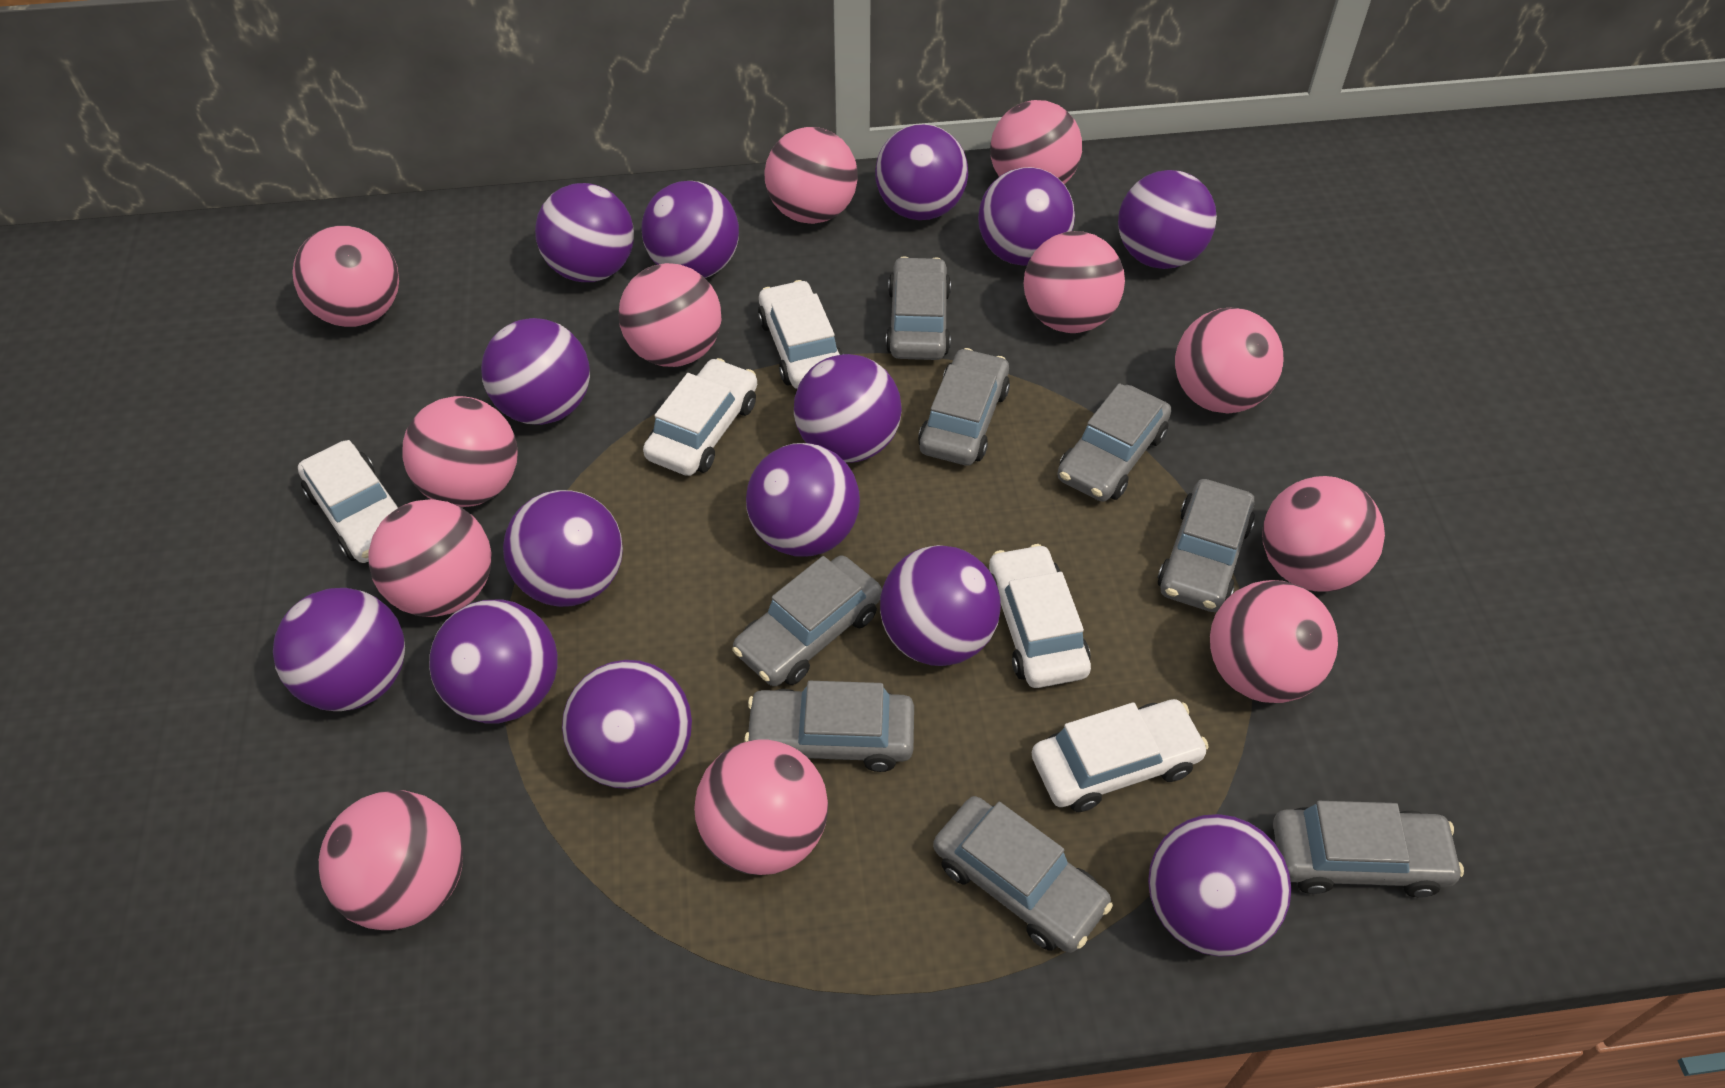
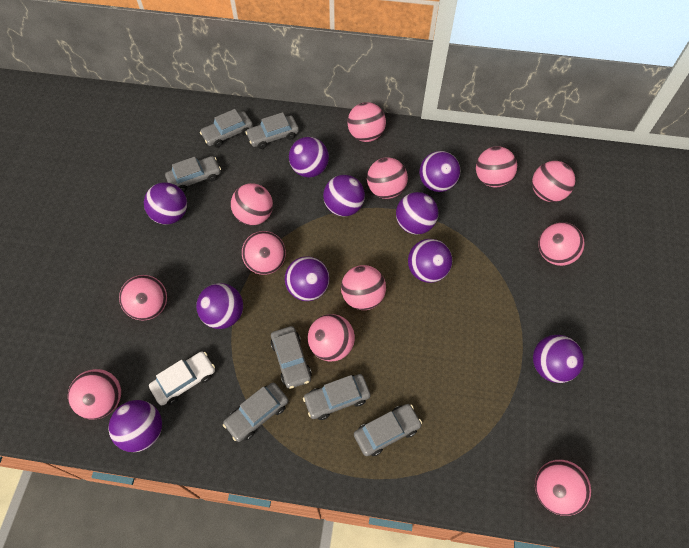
grey car: [732,555,882,686] [744,681,914,772] [886,256,951,360] [918,348,1010,466] [933,796,1113,953] [1057,383,1171,502] [1157,479,1255,612] [1273,801,1464,898] = 8 -> [165,156,221,192] [200,109,253,147] [223,383,289,442] [245,112,299,149] [271,326,312,389] [303,374,371,420] [354,404,422,456] = 7
purple ball: [273,588,405,711] [429,599,558,724] [481,318,590,425] [503,490,623,607] [535,183,634,282] [562,660,692,789] [642,181,739,278] [746,443,860,557] [794,354,902,463] [875,124,968,220] [880,545,1001,666] [978,167,1075,266] [1118,170,1217,269] [1148,814,1291,957] = 14 -> [108,400,162,452] [144,182,187,225] [196,283,243,329] [285,256,330,301] [289,137,329,177] [323,175,365,217] [396,192,438,235] [408,239,452,283] [419,151,460,192] [533,335,584,383] = 10
white car: [298,440,401,563] [643,358,757,476] [758,280,843,389] [989,544,1091,688] [1032,699,1209,812] = 5 -> [149,351,215,405] = 1

